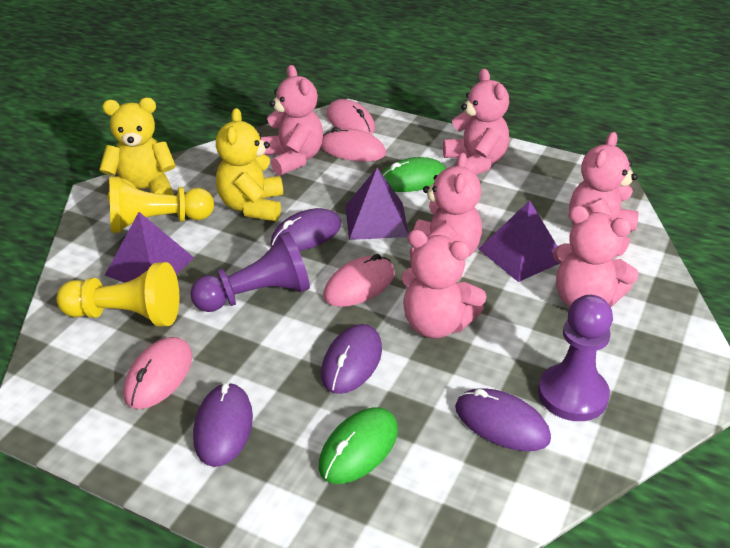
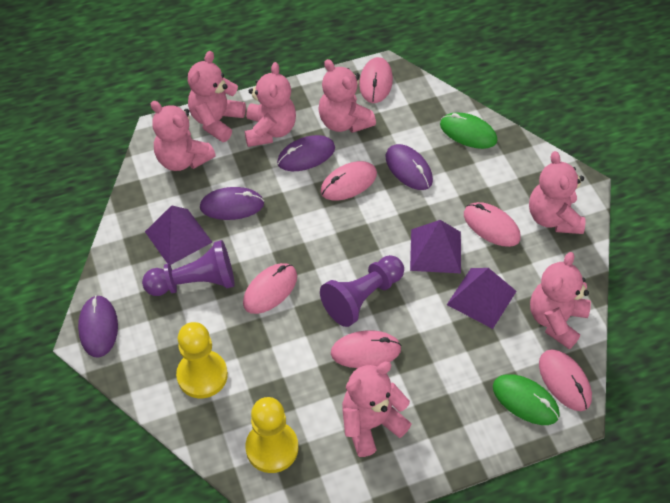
pink mouse: [123,337,192,409] [321,127,386,162] [323,254,395,307] [327,99,375,134] = 4 -> [243,263,297,314] [321,161,377,201] [331,330,402,368] [359,57,393,103] [464,202,521,247] [539,349,592,411] = 6
pink teddy bear: [261,65,323,176] [401,230,487,338] [410,152,482,267] [443,69,509,175] [553,206,639,307] [569,132,638,257] = 6 -> [150,101,216,171] [188,51,246,142] [245,62,296,147] [318,59,376,133] [342,362,411,457] [529,151,585,234] [530,252,591,349] = 7
yellow teddy bear: [99,98,176,202] [216,108,283,221] = 2 -> none = 0

